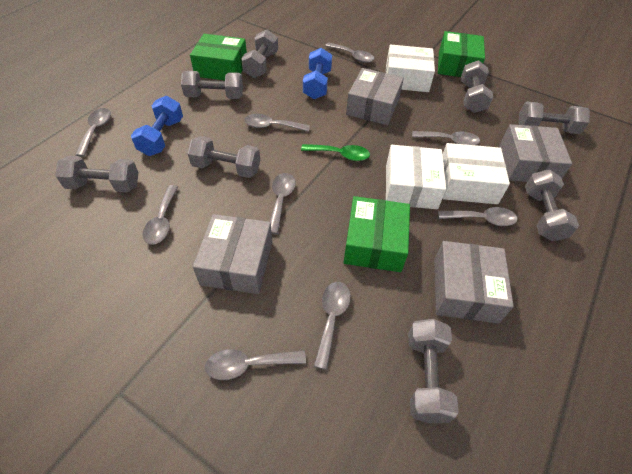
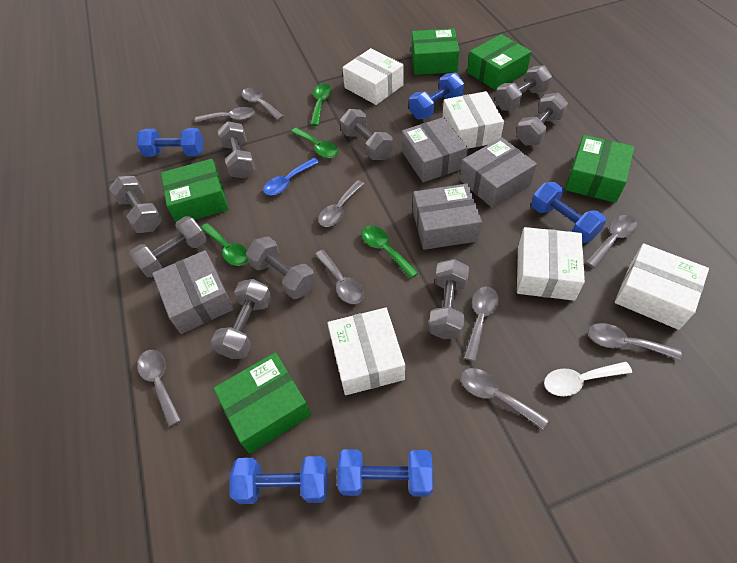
blue dumbbell: [131,96,183,156] [303,48,332,99] = 2 -> [137,128,203,157] [229,456,328,504] [337,449,433,497] [409,73,464,119] [531,182,607,243] = 5
blue spoon: none = 0 -> [263,158,319,195] = 1
green box: [190,34,247,80] [344,196,410,272] [438,31,485,77] = 3 -> [161,159,229,222] [213,352,311,453] [411,28,460,75] [467,34,532,90] [565,135,634,203] = 5
green spoon: [301,144,370,161] = 1 -> [200,223,248,266] [291,127,339,158] [310,84,332,126] [361,226,418,279] = 4
grey dumbbell: [55,156,139,193] [181,71,243,99] [187,136,260,178] [241,30,278,78] [408,319,459,423] [461,60,493,113] [518,102,590,134] [525,169,579,241] = 8 -> [109,176,162,233] [129,216,207,277] [211,279,272,359] [217,121,256,178] [246,236,316,299] [340,109,393,160] [429,259,469,339] [495,65,552,110] [516,93,568,145] = 9
white box: [386,45,435,92] [386,145,446,209] [443,143,510,204] = 3 -> [327,308,405,395] [342,48,404,105] [442,91,504,149] [517,227,585,301] [615,243,709,330] = 5
white spoon: none = 0 -> [544,362,632,396] = 1

